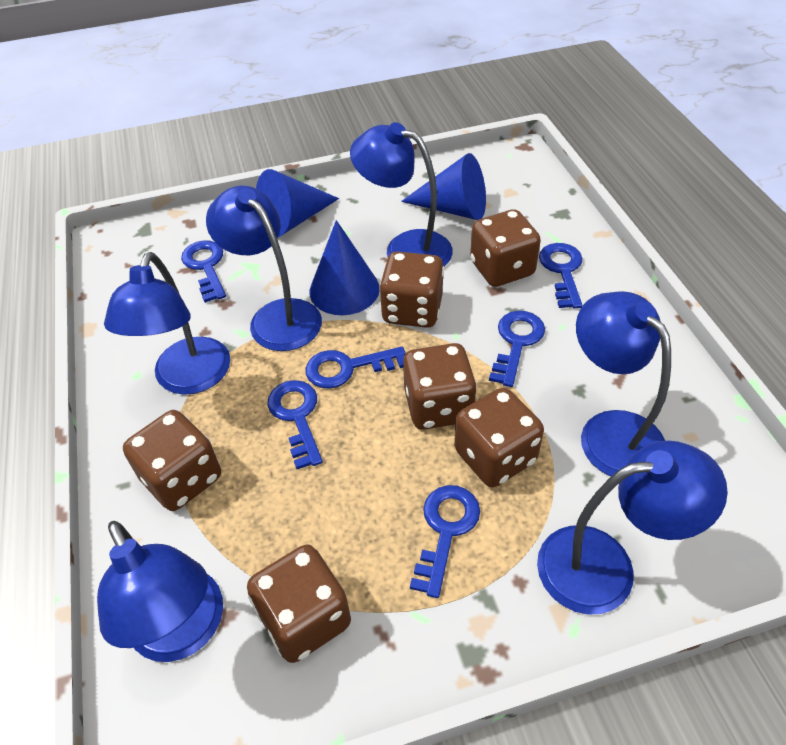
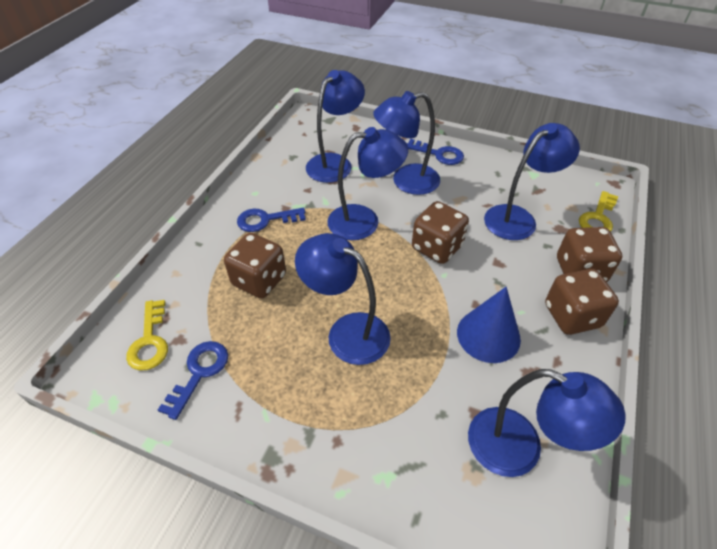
blue cone: [256,169,339,237] [309,220,380,315] [401,153,486,220] = 3 -> [457,287,521,363] = 1
blue key: [181,240,226,303] [267,380,323,469] [305,347,406,388] [410,485,480,598] [489,311,545,387] [539,243,583,308] = 6 -> [158,341,228,420] [237,208,306,232] [407,139,464,165] = 3
brown dice: [123,410,221,511] [247,544,351,663] [379,251,444,328] [403,343,477,430] [454,388,544,487] [470,209,541,287] = 6 -> [224,233,286,298] [412,201,469,264] [545,269,619,335] [557,227,622,282] = 4
yellow key: none = 0 -> [126,300,168,371] [579,191,618,232] = 2

